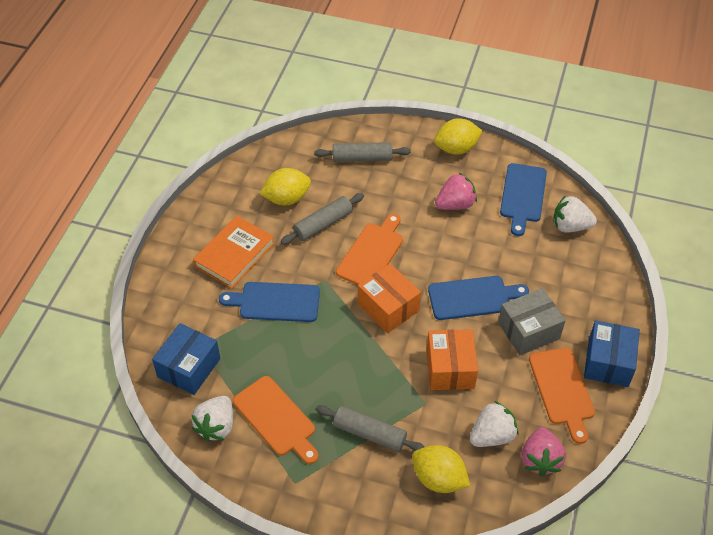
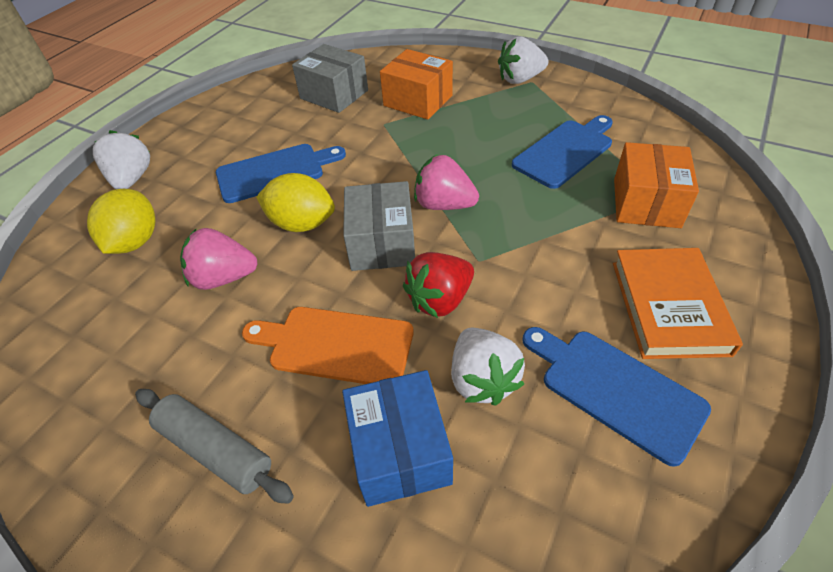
blue box: [152,323,221,395] [584,320,640,387] = 2 -> [342,370,453,507] = 1
grey box: [498,288,566,355] = 1 -> [292,44,368,113] [343,181,415,271] = 2
grey rolling pin: [280,193,364,245] [314,142,411,162] [315,405,424,452] = 3 -> [135,389,294,504] = 1
orange cutting board: [233,376,319,464] [336,213,403,285] [529,348,595,444] = 3 -> [242,307,414,384] = 1
red strawberry: none = 0 -> [403,252,474,318] = 1
yellow lemon: [259,168,311,205] [412,445,470,493] [434,118,483,154] = 3 -> [87,189,156,254] [256,173,335,232] = 2

